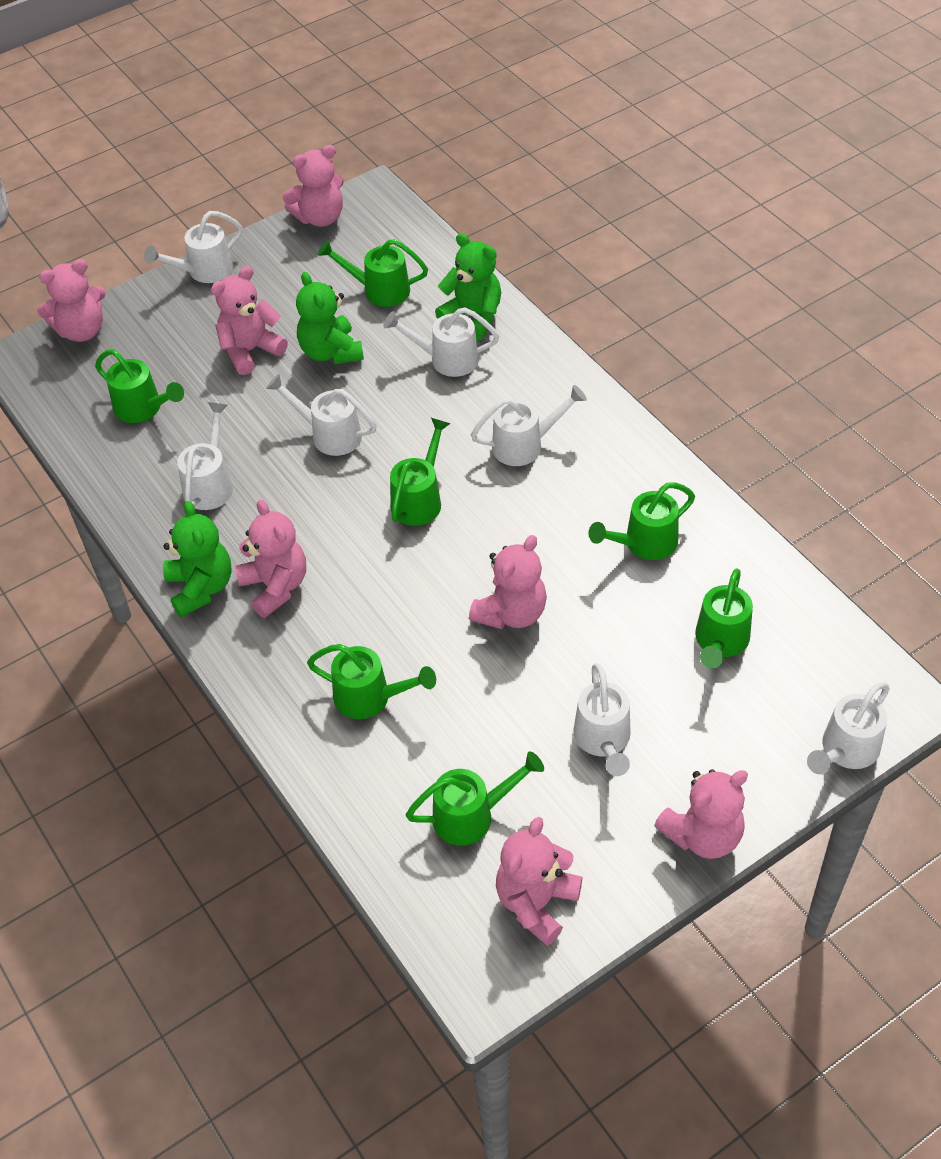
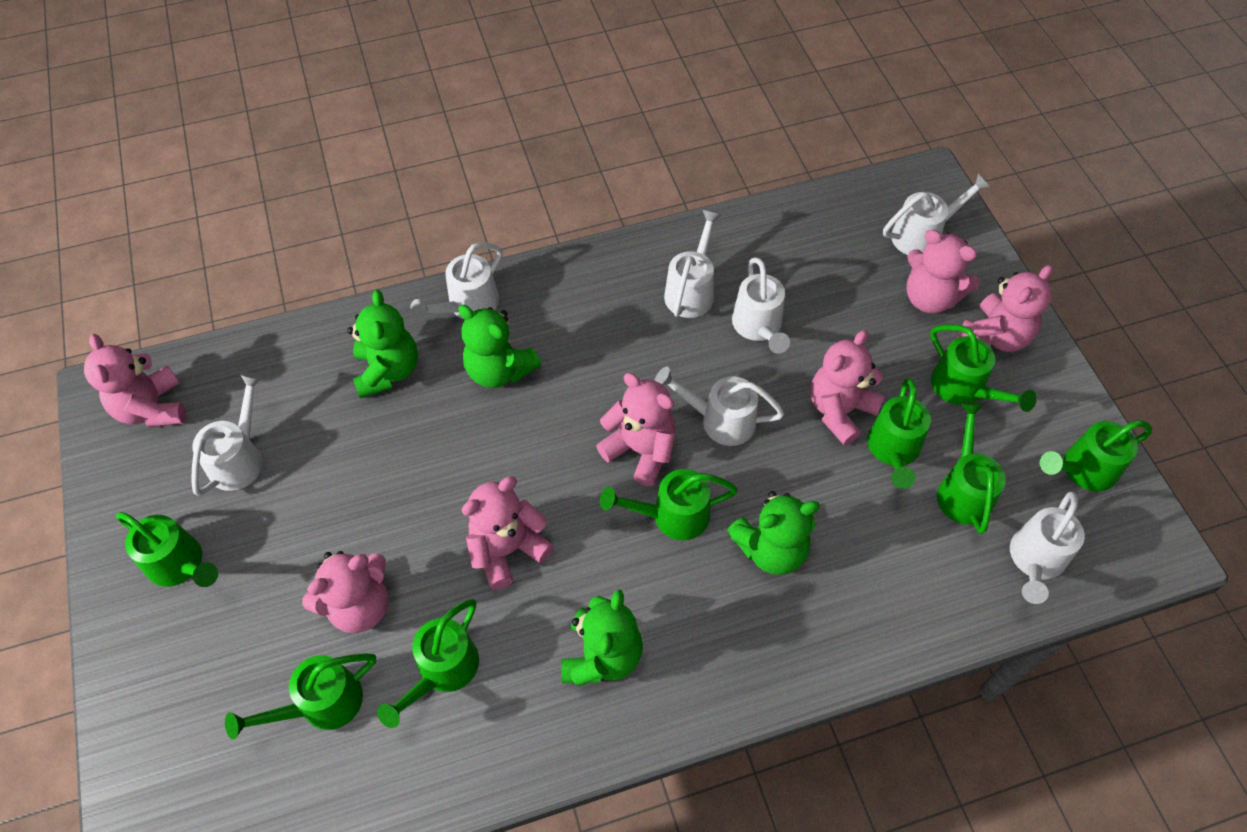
green teddy bear: [163,501,232,617] [296,272,364,364] [435,233,501,341] = 3 -> [347,290,418,399] [458,305,541,388] [561,589,643,686] [727,491,820,575] = 4
green watering can: [95,349,184,423] [307,644,436,719] [318,239,428,307] [390,418,451,526] [406,751,544,845] [588,482,695,560] [695,568,753,669] = 7 -> [116,512,218,587] [225,653,376,739] [377,599,479,728] [600,469,738,540] [867,378,931,489] [930,324,1037,412] [937,402,1006,534] [1040,420,1152,492] = 8

